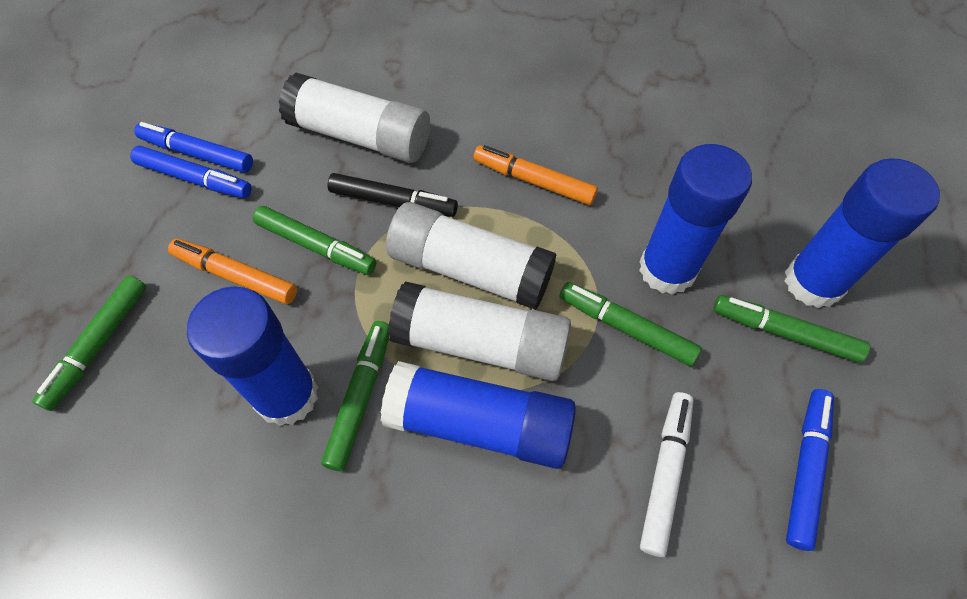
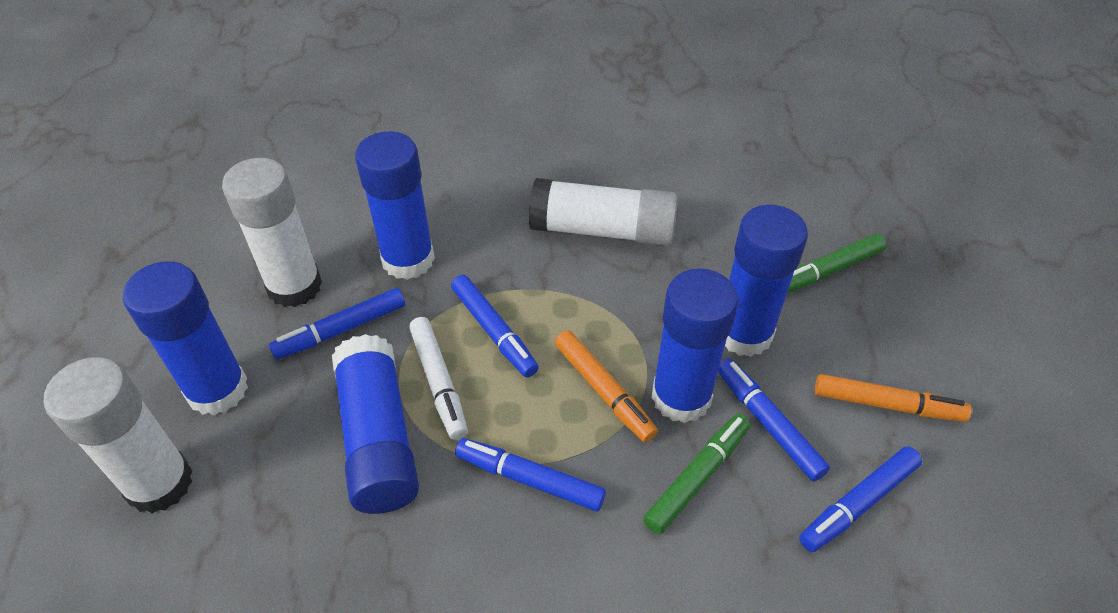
black marker: [328,173,458,217] = 1 -> none = 0
blue glue stick: [187,286,318,426] [381,361,576,469] [639,144,752,295] [785,158,940,308] = 4 -> [123,261,248,416] [332,334,419,514] [355,131,435,280] [651,268,738,423] [725,205,808,357] = 5
blue marker: [130,146,252,198] [134,122,253,173] [786,389,834,551] = 3 -> [269,288,405,360] [451,275,539,377] [455,438,606,511] [718,359,830,481] [799,446,922,552] = 5
green marker: [33,275,146,411] [253,206,376,275] [321,321,389,471] [560,282,701,366] [713,295,870,363] = 5 -> [643,414,751,534] [787,233,886,293] = 2

